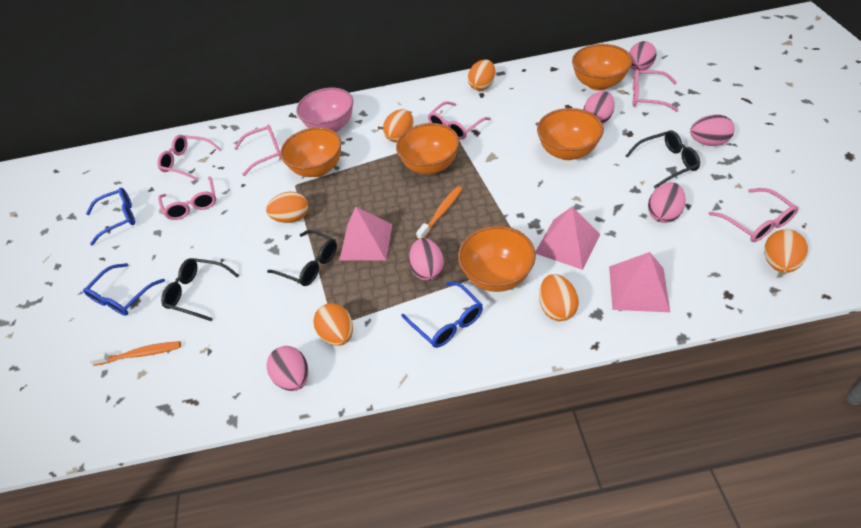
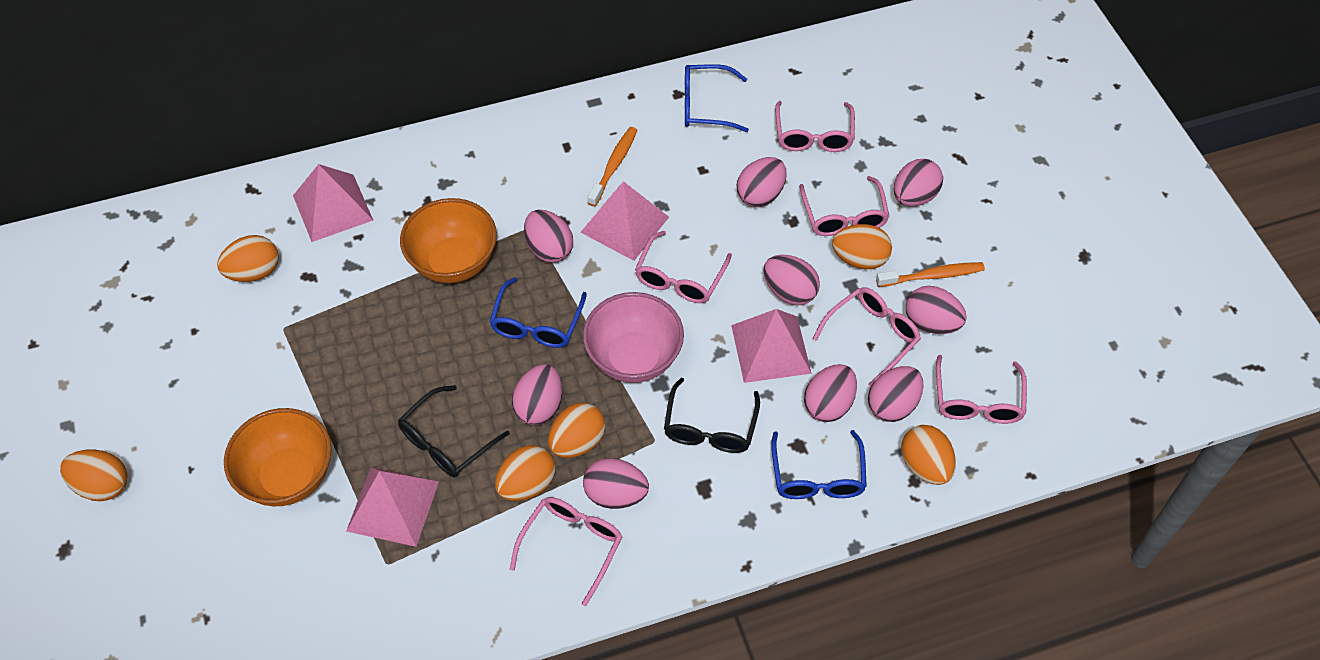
black glasses: [161,258,239,321] [267,230,337,286] [626,130,700,189] = 3 -> [398,385,510,477] [664,378,760,453] = 2
orange bowl: [280,127,342,177] [396,123,459,174] [458,226,536,292] [537,108,604,160] [572,44,633,91] = 5 -> [224,408,332,506] [400,198,497,283] = 2
pink egg: [266,346,309,391] [409,238,444,281] [583,91,615,124] [629,41,656,70] [648,182,686,223] [690,115,734,146] = 6 -> [512,364,562,425] [524,210,573,263] [583,458,649,509] [737,157,787,207] [764,255,820,306] [804,364,857,422] [868,366,924,422] [894,159,943,206] [906,286,967,334] = 9
pink pyramid: [339,207,392,261] [535,207,600,270] [609,252,670,312] = 3 -> [293,164,373,242] [346,467,439,547] [581,181,669,261] [731,309,812,383] = 4

